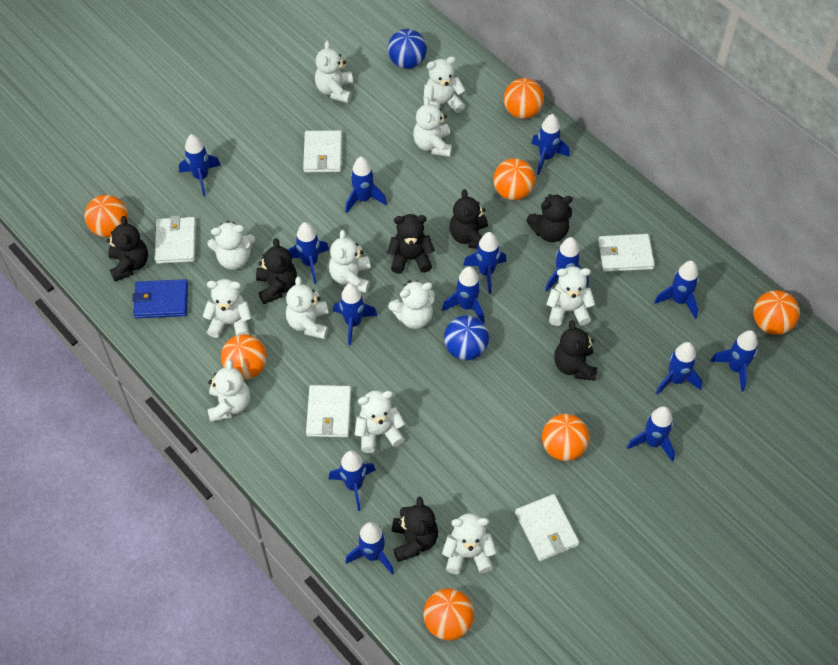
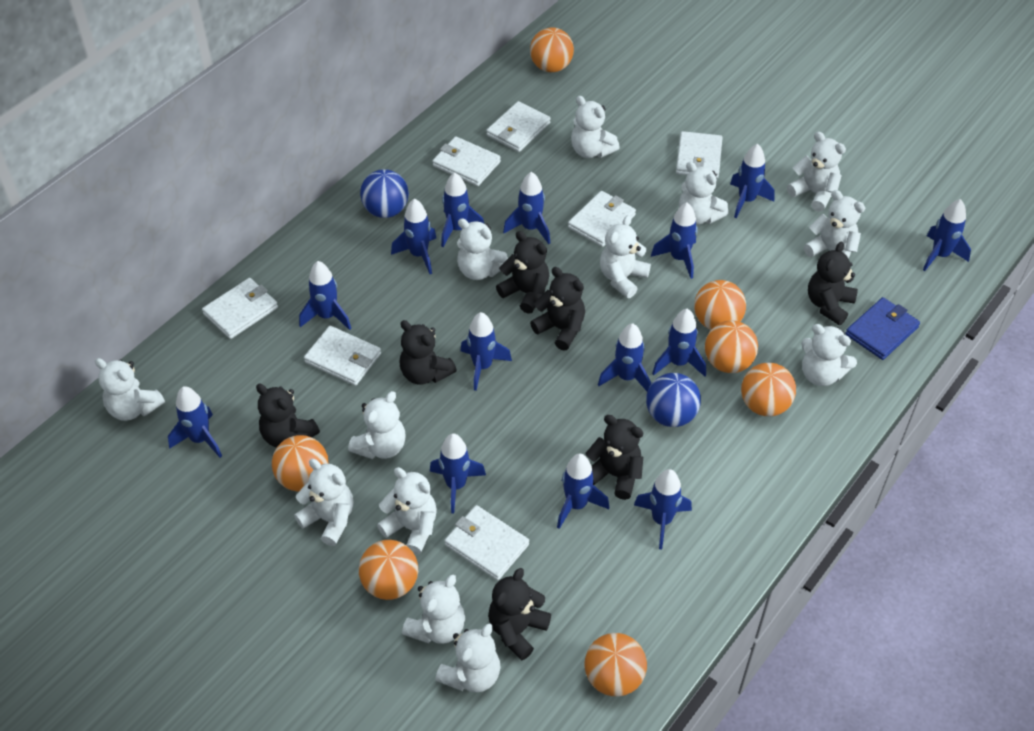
white teddy bear: [203,279,252,338] [207,359,250,422] [208,221,255,270] [286,277,329,339] [315,41,353,103] [329,230,371,293] [355,390,405,453] [389,280,435,329] [413,96,452,157] [423,56,465,113] [442,513,497,574] [546,266,595,326] = 12 -> [95,358,165,421] [294,459,354,546] [348,391,406,459] [377,467,437,555] [402,575,465,644] [435,624,501,692] [457,218,508,280] [571,96,620,158] [600,215,651,298] [679,162,729,225] [787,132,846,212] [801,324,857,386] [804,190,865,259] = 13
white wallet: [155,215,196,264] [303,130,342,172] [306,385,351,437] [515,494,579,561] [598,234,655,272] = 5 -> [202,278,278,339] [304,326,381,386] [432,136,501,186] [444,505,529,580] [486,101,551,152] [568,191,636,247] [676,131,723,178] = 7

